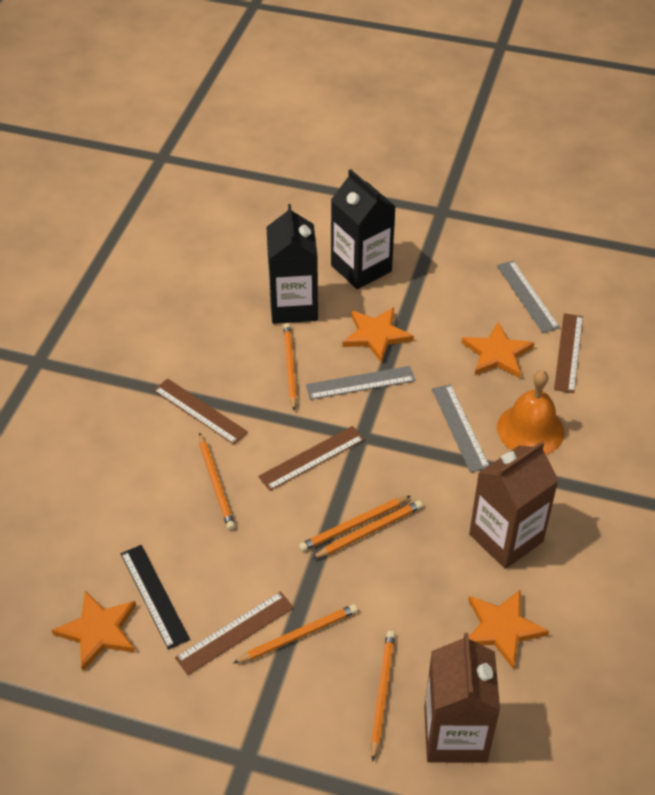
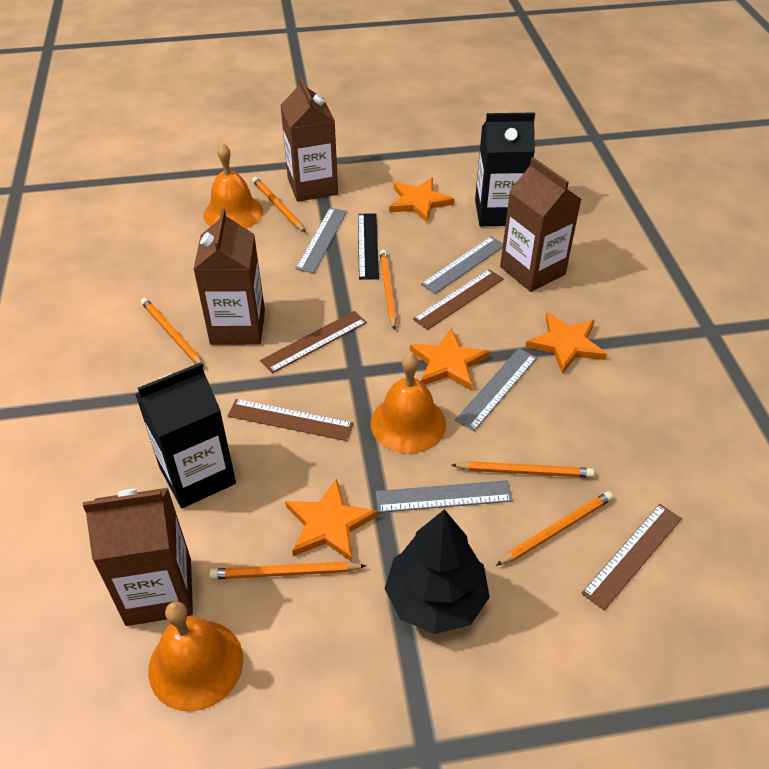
black tree: none = 0 -> [385,509,490,634] = 1
brown carton: [424,633,500,763] [469,442,559,569] = 2 -> [83,488,193,626] [193,208,265,345] [280,77,338,202] [500,157,581,292] = 4
grey ruler: [306,366,415,400] [432,384,489,473] [497,261,560,333] = 3 -> [296,208,347,273] [376,480,513,513] [421,237,503,294] [455,348,537,431] = 4
orange bell: [497,370,565,455] = 1 -> [148,601,243,712] [204,143,263,229] [371,353,446,454] = 3

